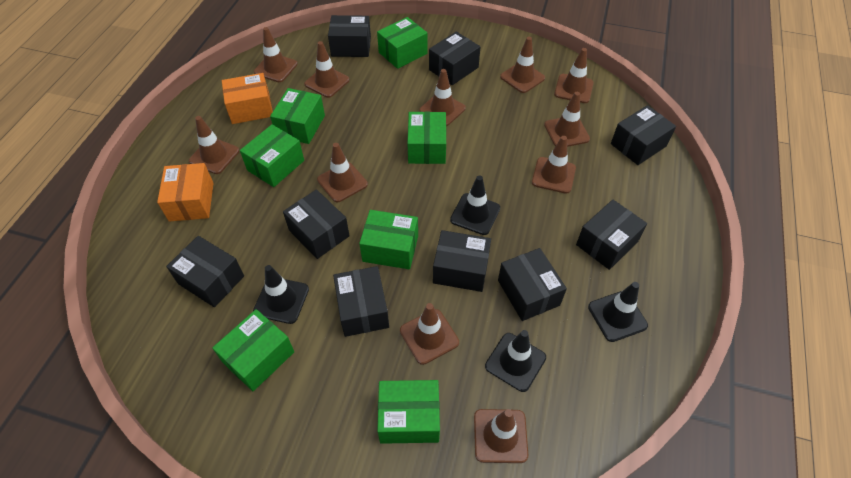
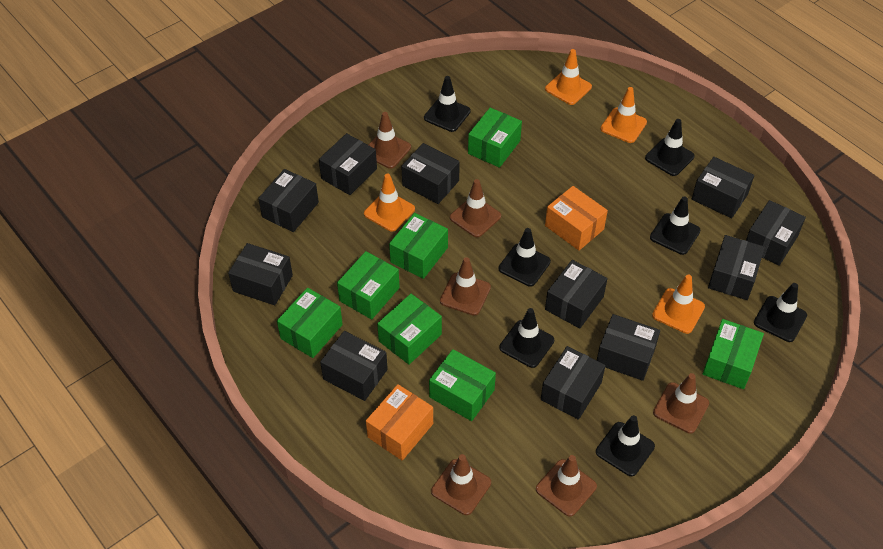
black box: [166,236,244,307] [283,189,350,259] [328,15,371,57] [333,266,389,337] [429,32,480,85] [433,230,491,292] [498,248,567,321] [576,199,647,270] [611,105,676,165] = 9 -> [228,243,293,305] [258,169,319,232] [319,133,377,195] [320,331,388,401] [401,143,460,204] [541,346,606,420] [545,260,608,329] [597,314,660,381] [692,157,754,218] [708,235,765,300] [746,200,806,266] = 11
black traffic cone: [253,265,309,324] [450,175,500,235] [485,330,546,392] [588,282,648,342] = 4 -> [424,76,471,132] [499,228,551,287] [499,308,554,368] [596,415,655,476] [645,119,695,176] [650,196,701,255] [754,283,807,342] = 7
brown traffic cone: [189,116,239,174] [254,27,298,82] [304,41,350,98] [317,143,368,202] [400,303,459,365] [419,69,466,126] [474,409,528,463] [500,37,545,93] [532,136,576,194] [544,92,590,147] [554,48,594,103] = 11 -> [369,112,411,169] [431,454,491,515] [440,257,491,316] [450,179,501,237] [536,455,597,517] [653,373,709,434] = 6
orange traffic cone: none = 0 -> [364,174,415,232] [545,49,592,105] [600,87,647,143] [652,275,705,334] = 4

